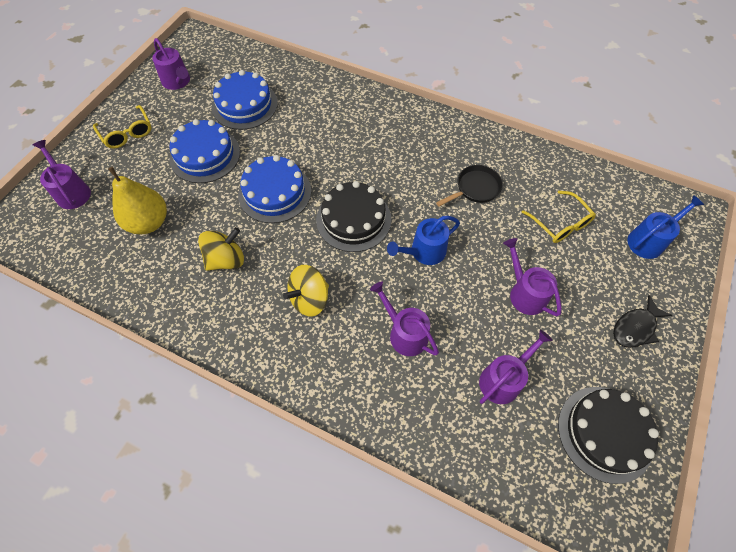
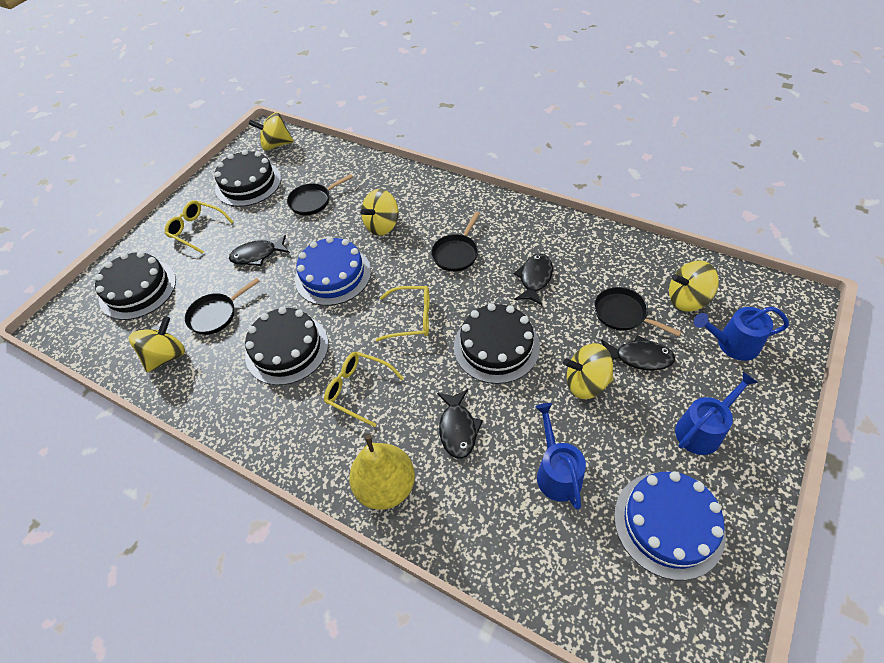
black cake: [316,181,391,252] [558,387,659,484] = 2 -> [95,251,176,320] [214,150,281,207] [245,307,329,385] [454,303,540,384] = 4
black fish: [613,295,673,348] = 1 -> [229,235,290,266] [437,389,483,459] [514,254,553,305] [601,335,675,370] = 4
black pan: [436,165,503,207] = 1 -> [185,278,260,335] [287,174,353,215] [431,212,480,272] [594,287,682,337] = 4
blue cake: [169,119,240,183] [212,70,278,130] [238,155,311,223] = 3 -> [295,236,371,306] [614,471,726,580] = 2
blue watering can: [387,216,460,265] [627,195,704,259] = 2 -> [535,403,586,510] [675,372,758,455] [694,306,789,361] = 3
purple watering can: [33,140,91,209] [152,38,190,90] [370,281,439,356] [479,330,553,404] [503,238,562,316] = 5 -> none = 0
yellow glasses: [93,105,151,149] [522,191,596,243] = 2 -> [165,200,234,254] [324,352,404,427] [376,286,430,341] = 3
yellow spinning top: [198,227,244,271] [283,265,329,317] = 2 -> [129,316,185,373] [249,112,294,151] [360,189,398,236] [563,343,614,399] [669,261,719,312] = 5

